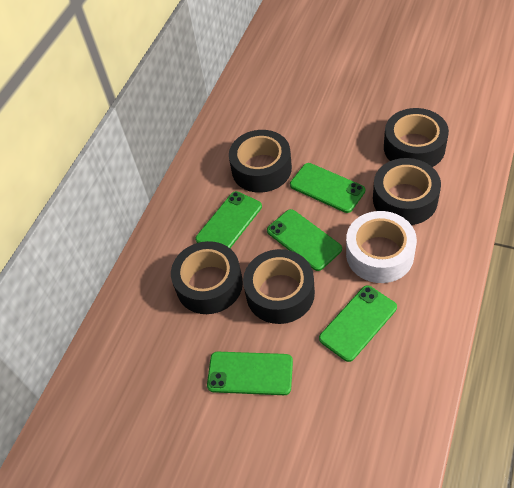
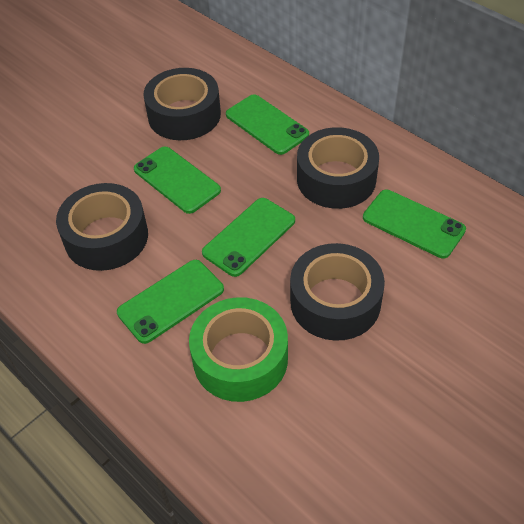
black tape: [171,241,243,314] [229,130,292,193] [243,249,315,324] [373,158,441,225] [384,108,449,167] = 5 -> [56,183,148,271] [143,68,221,140] [290,243,385,341] [297,127,379,209] = 4
green tape: none = 0 -> [189,297,288,402] = 1
white tape: [346,211,417,283] = 1 -> none = 0

